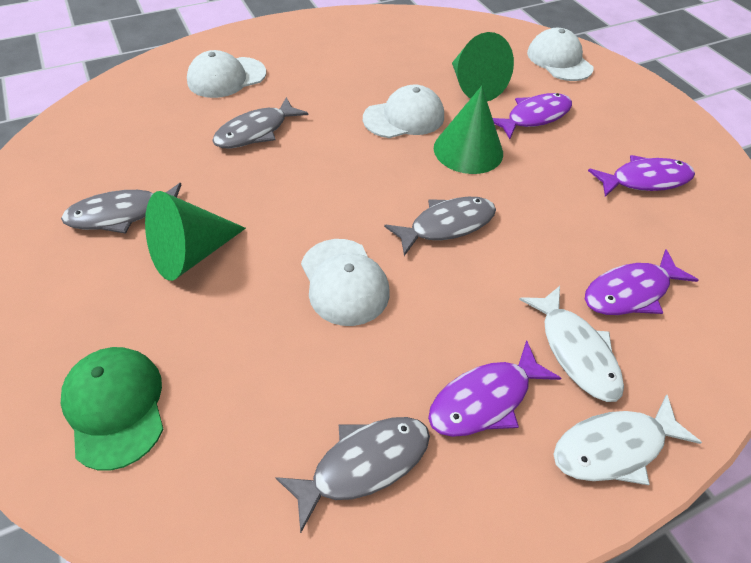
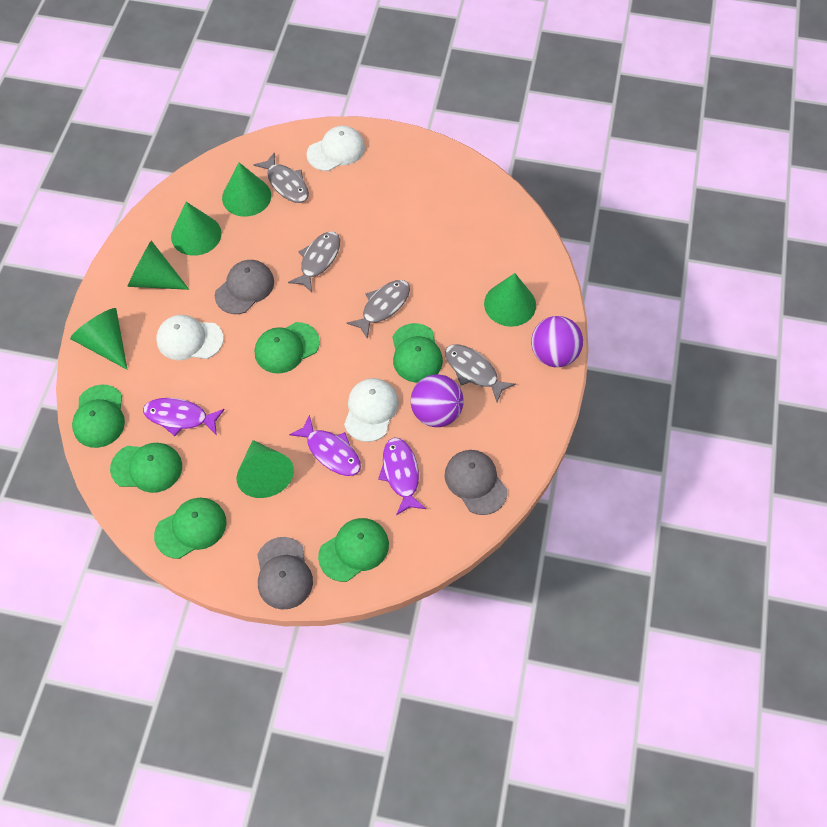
green cap: [61,347,163,471] = 1 -> [72,385,125,448] [110,443,182,493] [154,498,227,559] [255,322,320,374] [318,518,389,582] [392,323,443,383] = 6
green cone: [145,191,246,281] [434,86,503,174] [452,32,514,101] = 3 -> [70,308,127,369] [127,240,189,290] [171,202,222,256] [222,162,271,217] [236,440,294,498] [484,273,536,327] = 6
grey cap: none = 0 -> [215,260,274,314] [257,537,313,610] [445,450,507,515] = 3
purple ball: none = 0 -> [410,374,464,427] [531,316,583,367] = 2
purple fish: [428,341,561,437] [493,93,572,139] [585,249,699,315] [588,155,695,197] = 4 -> [143,398,225,436] [289,415,361,476] [378,438,426,515] = 3
white cap: [187,50,266,98] [301,239,390,326] [363,84,444,138] [527,28,593,81] = 4 -> [156,315,224,360] [307,126,365,171] [344,378,399,442] = 3
white fish: [519,286,624,402] [553,395,702,485] = 2 -> none = 0

